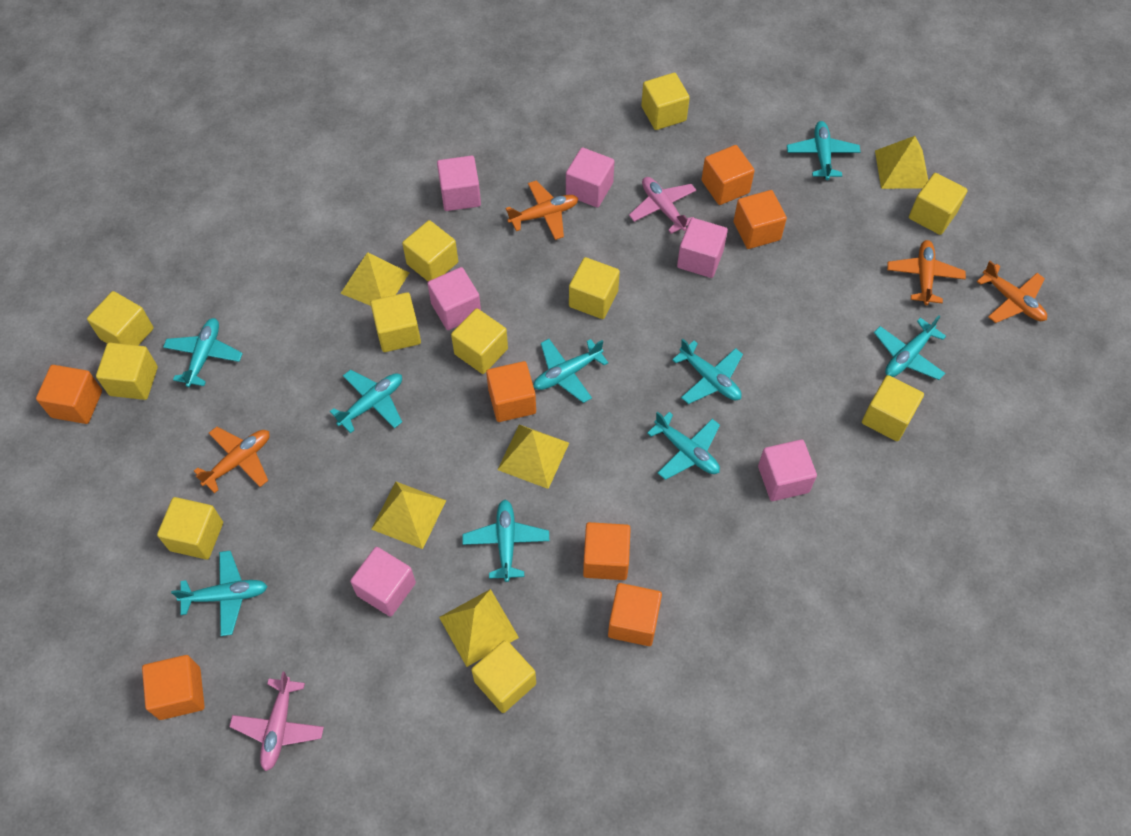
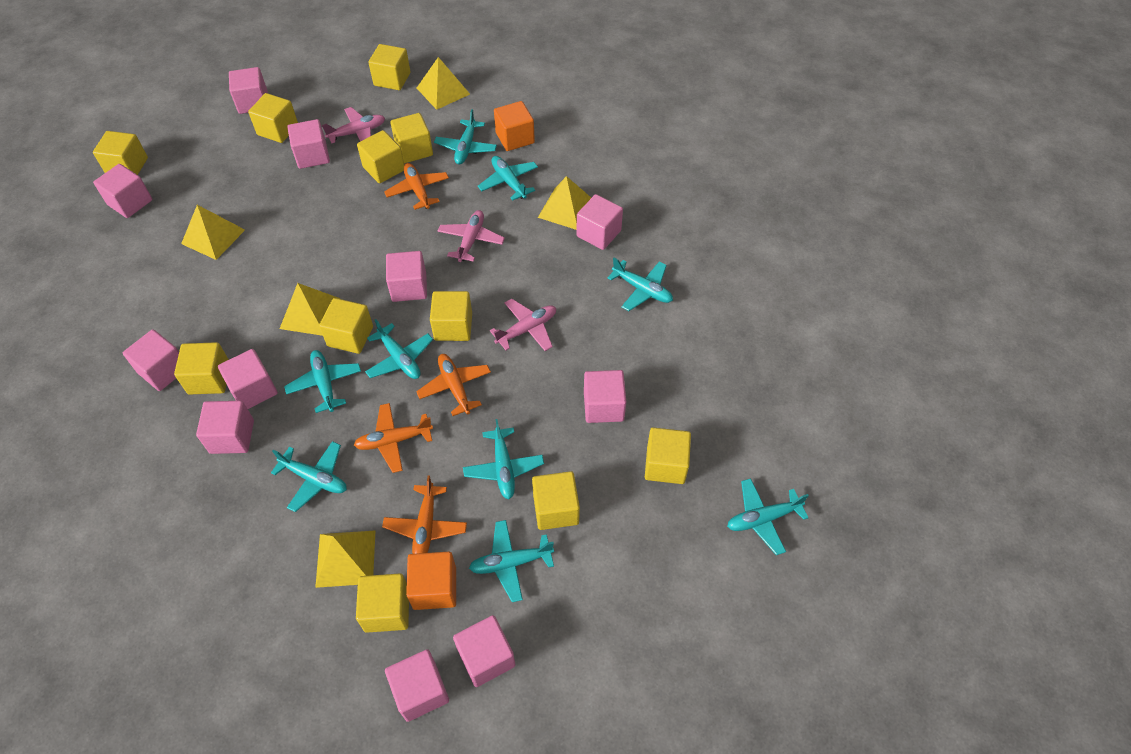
orange cube: [36,365,102,424] [142,655,205,720] [486,361,536,422] [583,522,631,580] [608,583,662,646] [701,145,755,205] [734,190,787,249] = 7 -> [406,552,456,610] [494,101,535,151] = 2
pink cube: [350,547,416,617] [427,267,481,330] [437,156,481,211] [566,147,614,208] [677,218,728,278] [758,439,817,501] = 6 -> [93,164,152,218] [123,329,179,391] [196,401,254,454] [218,349,278,409] [229,67,268,114] [287,119,330,169] [385,649,449,722] [386,251,427,302] [453,615,516,687] [576,194,623,250] [584,370,626,423] = 11
pink plane: [229,672,324,771] [629,177,697,234] = 2 -> [322,107,385,144] [438,210,505,262] [490,299,556,351] = 3

